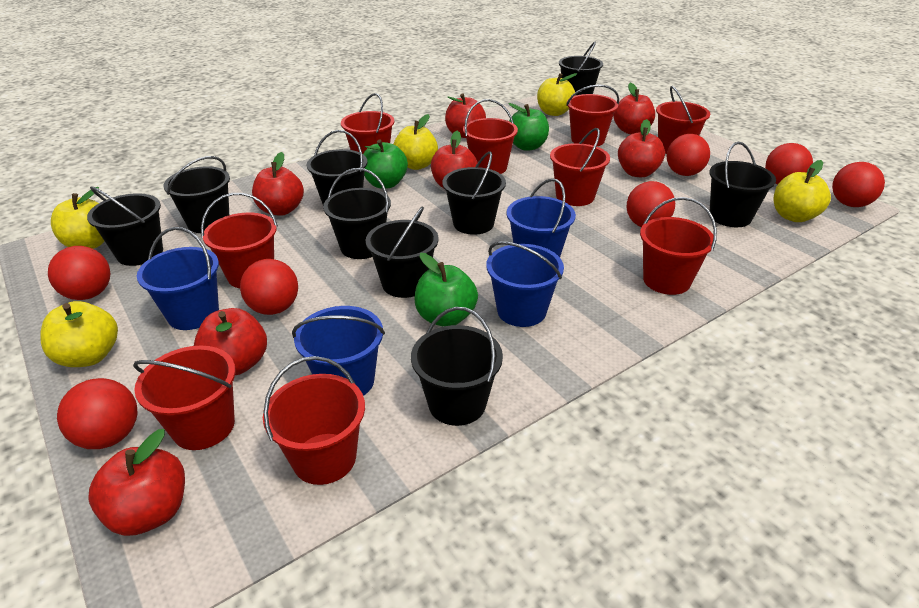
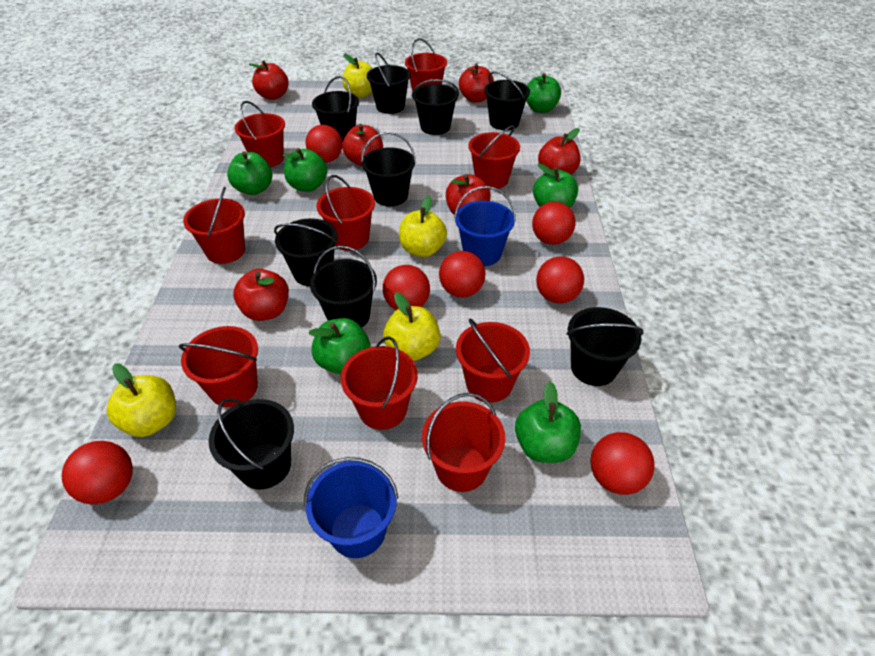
blue bucket: [137,227,219,330] [292,306,385,396] [486,241,564,327] [507,178,576,257] = 4 -> [304,457,398,558] [454,186,516,266] = 2
green apple: [364,139,408,189] [414,253,478,327] [508,103,549,151] = 3 -> [227,151,272,195] [283,148,327,192] [308,318,370,374] [515,382,581,463] [526,73,561,113] [533,163,578,208] = 6
red apple: [89,429,185,536] [194,308,267,375] [252,152,304,216] [431,131,478,188] [445,93,486,138] [613,82,655,134] [618,119,665,177] = 7 -> [233,269,289,321] [249,60,288,100] [342,124,383,166] [446,174,491,215] [459,63,494,102] [538,128,580,174] = 6
yellow apple: [40,301,118,367] [51,187,104,249] [394,114,438,170] [537,73,577,116] [774,160,831,222] = 5 -> [107,364,176,437] [342,54,373,98] [383,292,440,361] [399,196,447,257] = 4

